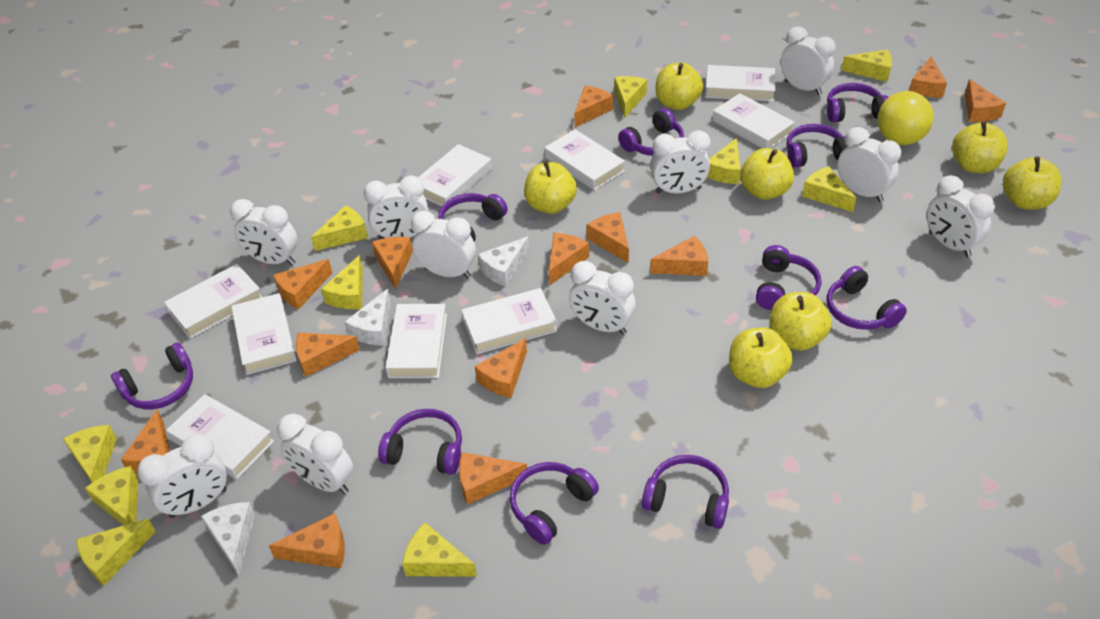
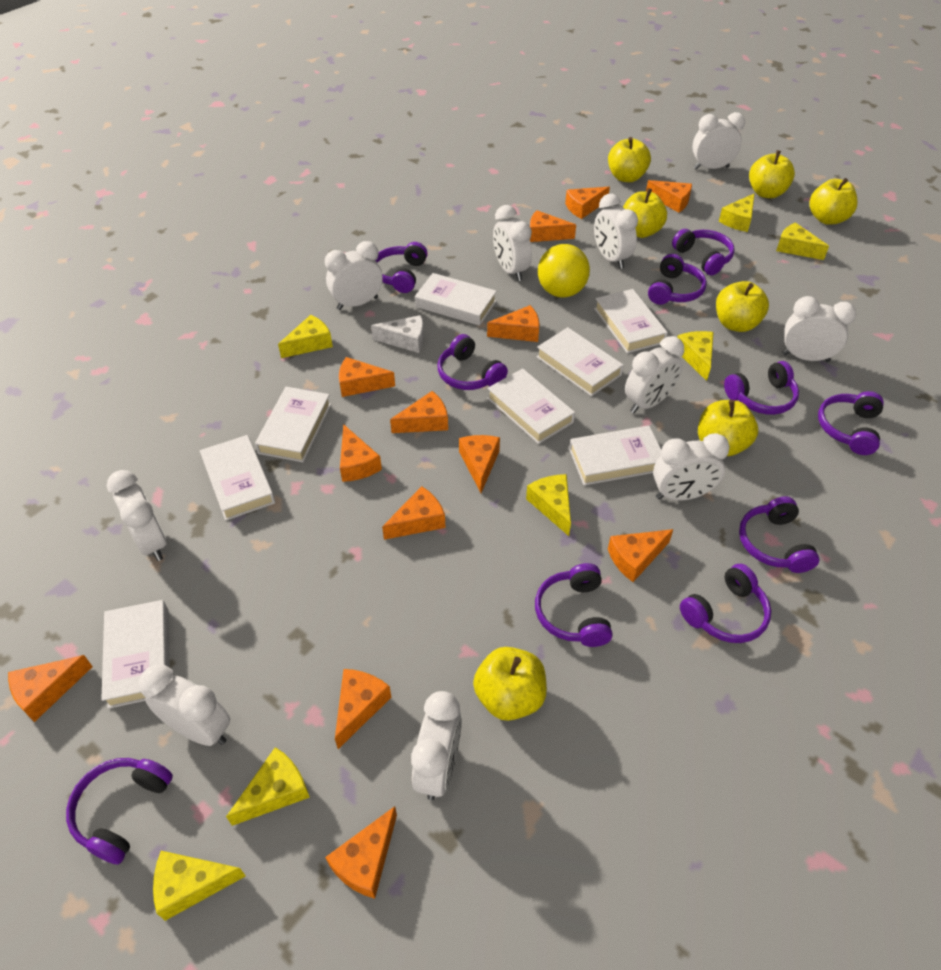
white book: [164,264,262,339] [166,394,274,479] [231,293,297,375] [385,304,447,378] [418,144,492,206] [461,288,557,354] [545,129,625,190] [705,65,775,101] [713,93,795,148] = 9 -> [101,600,170,709] [200,435,275,521] [255,387,331,462] [415,273,497,326] [487,368,575,444] [536,327,624,396] [569,426,661,485] [594,289,668,353] = 8
white cheese: [201,502,255,576] [345,289,391,346] [478,236,530,287] = 3 -> [371,315,424,353] = 1
yellow cheese: [63,425,117,482] [76,519,156,585] [85,466,139,525] [311,205,368,251] [321,255,363,309] [402,523,477,577] [614,76,647,118] [707,138,741,184] [802,166,857,212] [841,49,892,82] = 10 -> [153,851,246,921] [226,747,310,826] [278,315,333,358] [526,474,571,536] [677,331,714,381] [719,194,754,232] [776,222,829,260] = 7

